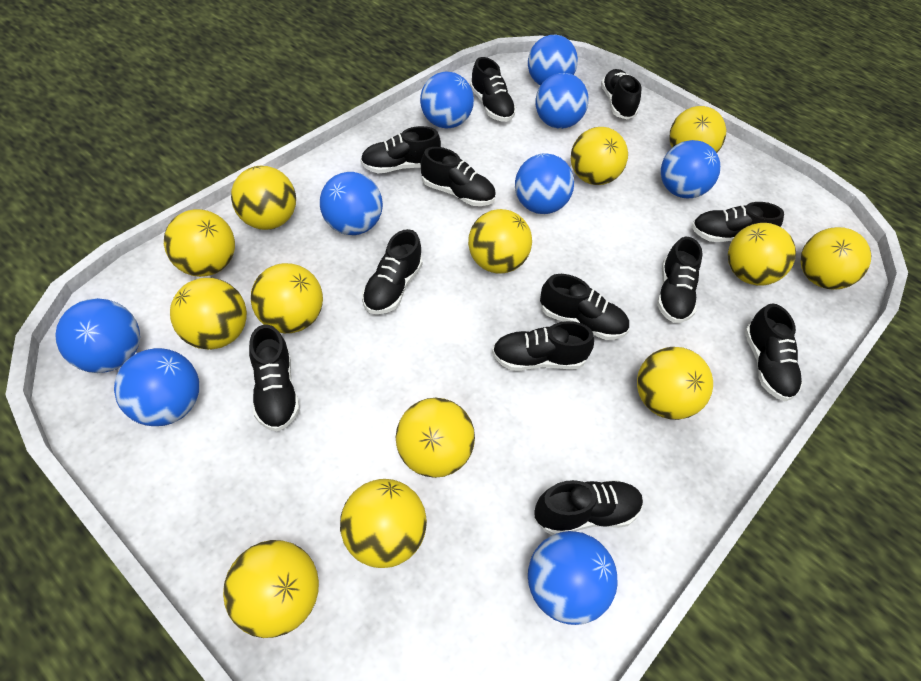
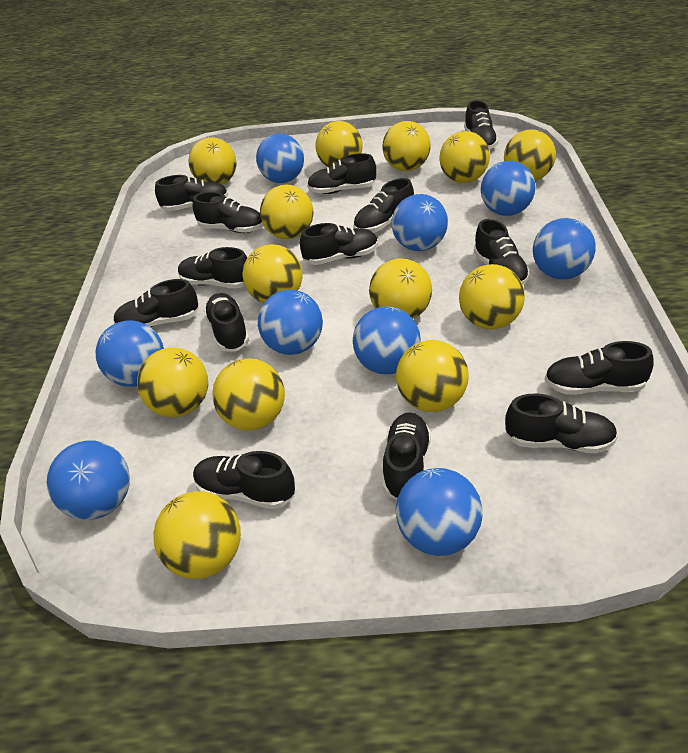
black shoe: [249,325,300,432] [360,126,441,173] [362,229,423,314] [421,147,496,206] [470,57,516,122] [492,321,594,371] [534,480,643,535] [540,274,629,340] [601,69,642,119] [657,237,703,323] [692,202,784,242] [745,303,803,401] = 12 -> [113,279,199,327] [155,175,228,211] [178,247,247,289] [193,192,264,233] [193,451,295,509] [204,293,249,351] [300,223,378,265] [307,153,376,194] [353,178,414,232] [383,412,431,499] [464,100,499,149] [474,219,530,285] [505,394,618,453] [544,341,653,395] = 14

